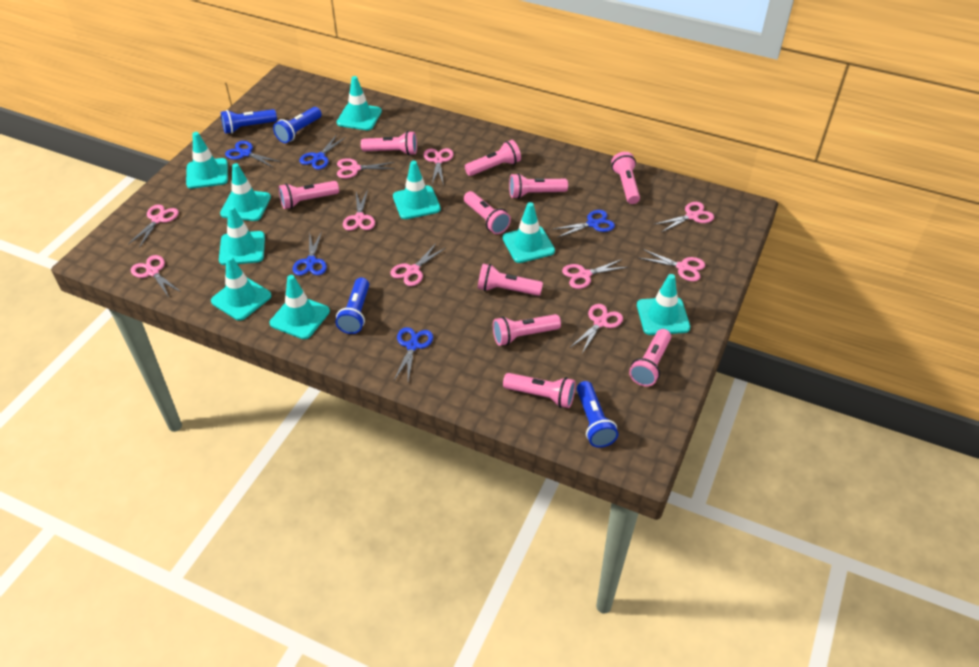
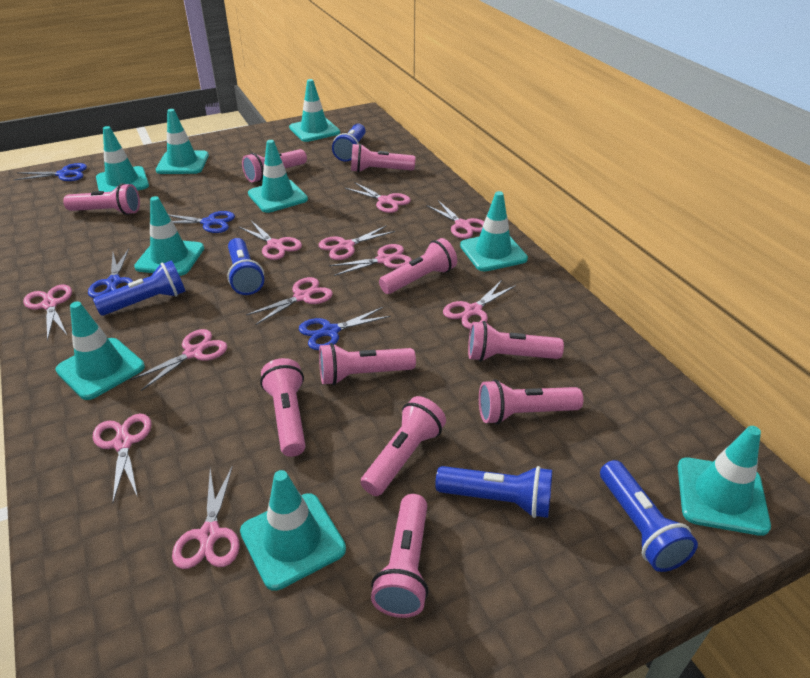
blue flashlight: [221,109,277,134] [273,107,322,143] [336,278,369,334] [577,381,618,448] = 4 -> [93,260,185,316] [227,238,264,295] [332,123,365,162] [435,466,552,518] [600,460,698,572] = 5
blue scissors: [225,141,281,167] [293,231,327,276] [299,135,346,170] [394,327,433,381] [553,210,615,238] = 5 -> [14,163,87,181] [88,249,133,298] [168,211,235,233] [299,307,391,350] = 4
pink scissors: [129,204,179,248] [131,255,181,297] [337,158,395,178] [343,190,375,231] [391,244,445,286] [424,148,454,185] [562,259,627,289] [571,304,623,354] [639,249,705,281] [654,202,714,232] = 10 -> [23,285,72,341] [93,414,152,502] [130,329,227,391] [172,465,240,569] [238,221,302,260] [246,277,333,325] [319,225,395,260] [329,244,412,276] [345,182,411,213] [426,201,484,239] [443,280,516,329] = 11

